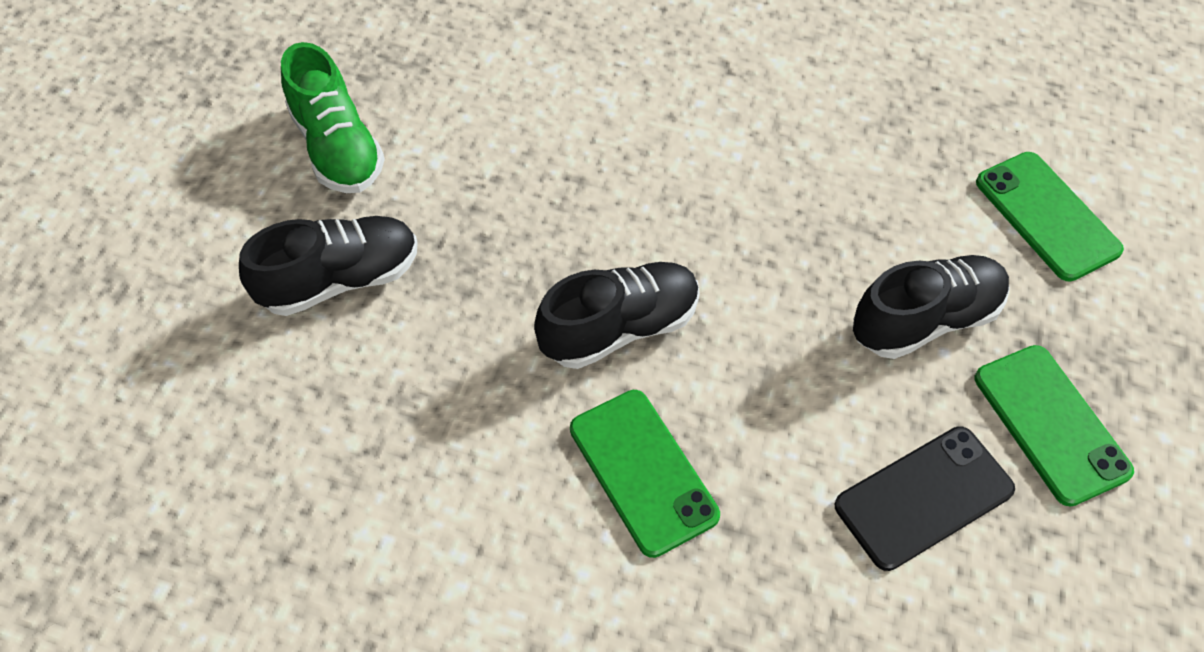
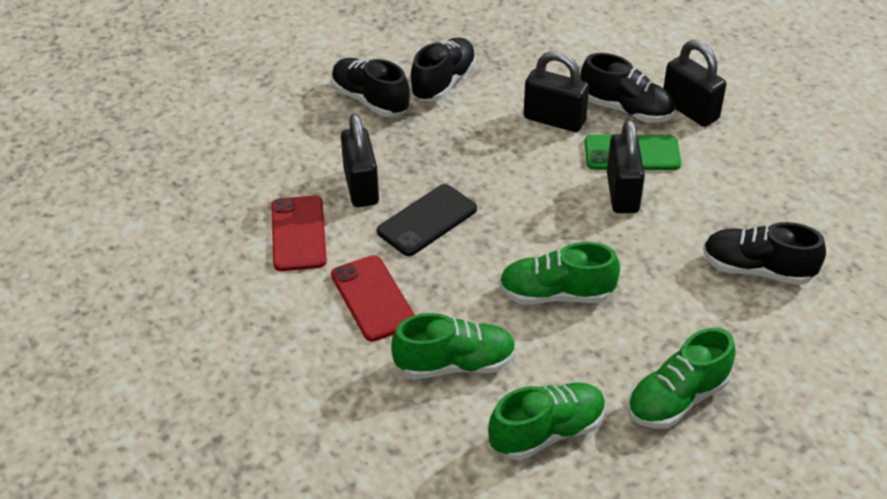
black padlock: none = 0 -> [341,114,379,207] [524,51,589,132] [607,119,645,213] [663,40,726,127] = 4
black shoe: [239,216,418,316] [534,262,700,369] [853,255,1010,359] = 3 -> [331,58,410,117] [410,38,476,101] [580,53,675,123] [703,222,826,285] = 4
green phone: [570,390,720,558] [975,345,1134,507] [976,152,1124,282] = 3 -> [584,135,681,170] = 1
green shoe: [281,42,385,193] = 1 -> [391,313,516,379] [488,382,606,460] [499,242,620,305] [628,328,736,429] = 4
red phone: none = 0 -> [272,196,327,271] [331,255,415,342] = 2

